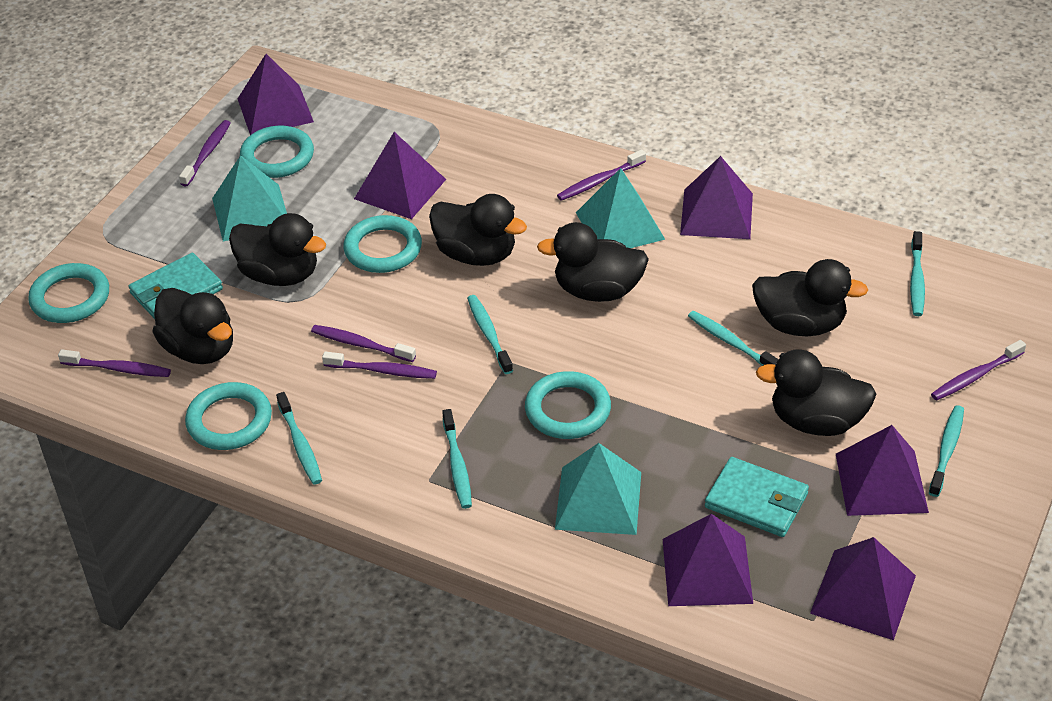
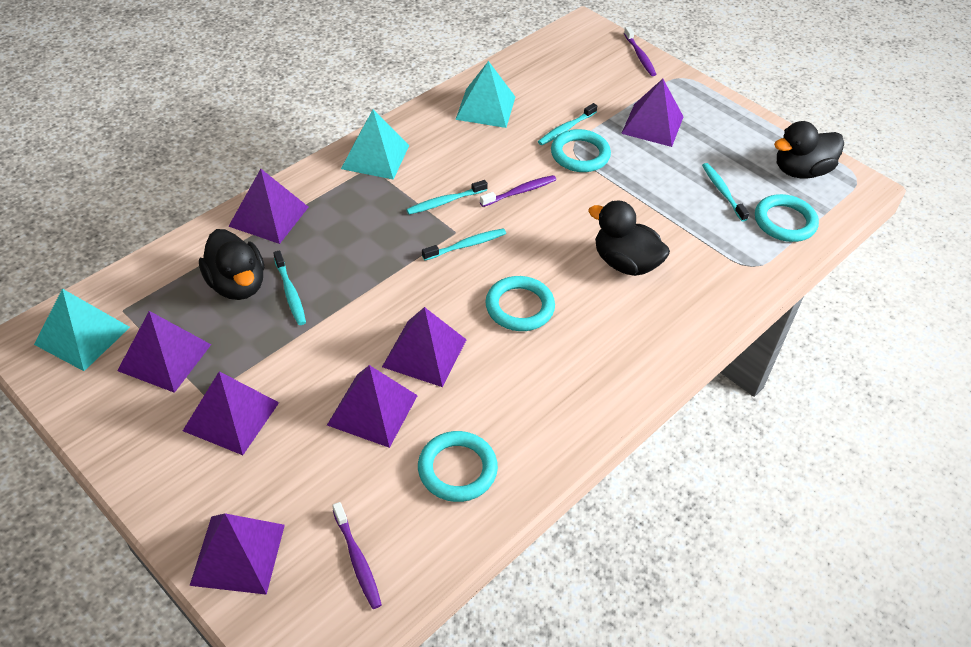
black duck: [152,288,233,364] [229,213,326,286] [429,194,527,266] [537,222,649,302] [752,259,868,336] [756,350,876,436] = 6 -> [199,229,264,300] [588,200,670,276] [774,121,844,178] = 3
purple pyramid: [238,54,314,135] [354,132,446,219] [663,514,753,606] [680,156,753,239] [810,537,916,640] [836,425,929,516] = 6 -> [117,311,211,393] [183,371,279,455] [189,513,285,595] [228,169,308,244] [327,365,418,448] [382,307,467,387] [621,79,684,147] = 7
purple toothbrush: [58,349,171,377] [179,120,231,187] [311,325,416,362] [322,352,437,379] [557,150,646,201] [931,340,1026,400] = 6 -> [332,502,382,609] [480,175,556,207] [624,27,657,76] = 3
turquoise ring: [28,263,109,323] [185,382,272,450] [240,126,314,178] [343,215,422,273] [525,371,611,439] = 5 -> [418,431,498,502] [485,276,555,331] [551,129,611,172] [755,194,819,242] = 4
turquoise toothbrush: [276,392,322,484] [442,409,472,509] [467,295,513,374] [688,311,779,366] [910,231,925,316] [929,405,964,497] = 6 -> [273,250,306,325] [406,180,488,215] [422,228,506,260] [538,103,597,145] [702,163,749,222] = 5
turquoise wallet: [128,253,223,319] [705,457,809,537] = 2 -> none = 0

